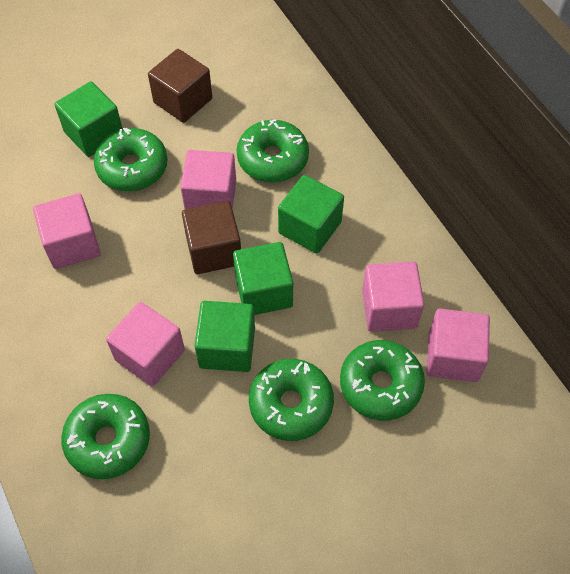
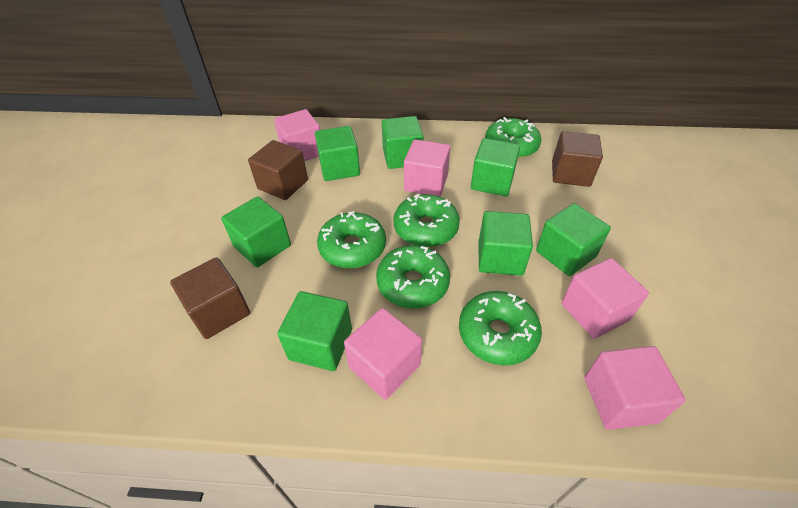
brown cube: [148,49,212,123] [182,201,241,274] = 2 -> [170,257,250,339] [248,140,308,200] [552,131,603,187] = 3
green cube: [54,82,123,157] [195,301,255,372] [233,242,293,315] [278,175,344,254] = 4 -> [221,196,291,267] [277,291,352,371] [315,126,360,181] [382,116,424,169] [471,138,520,196] [479,211,533,276] [536,203,611,276] = 7

